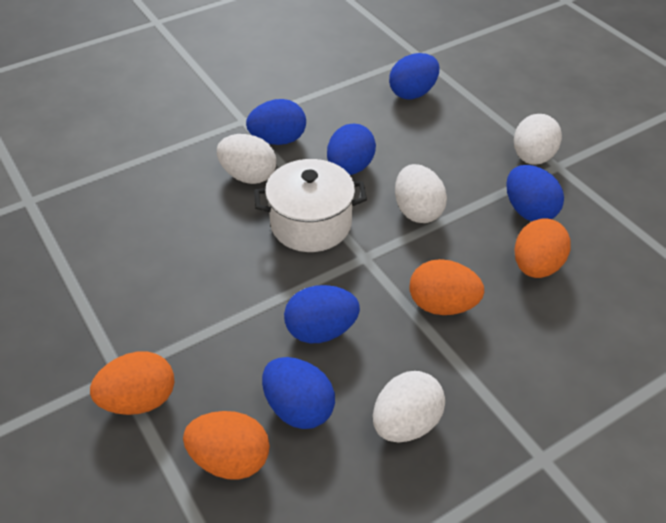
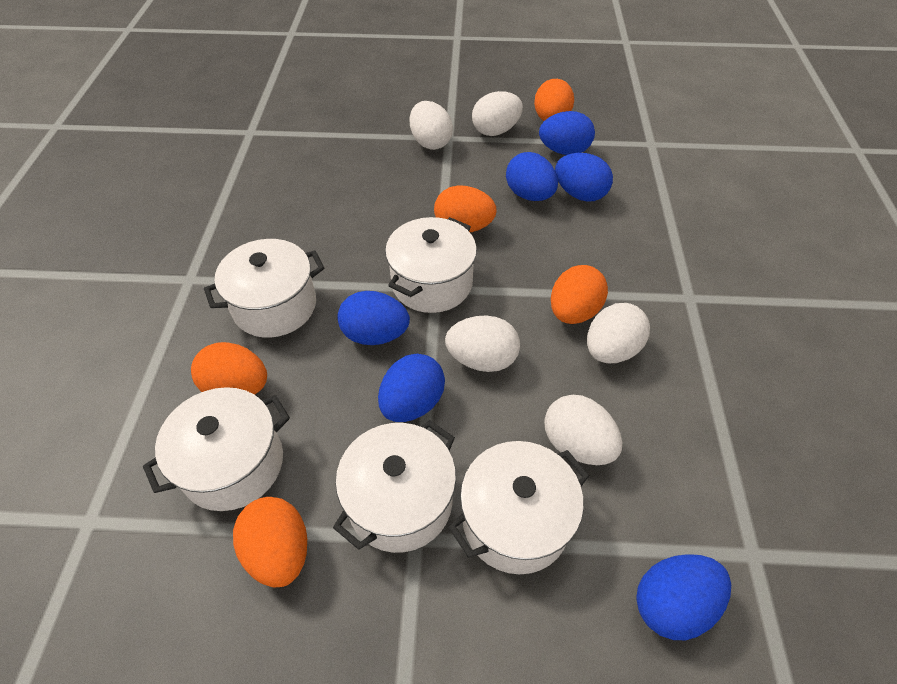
orange egg: [90,352,174,415] [183,411,270,480] [410,259,484,315] [514,218,571,278] = 4 -> [191,342,267,395] [233,497,307,587] [434,185,497,232] [534,79,574,121] [551,265,608,324] = 5
white egg: [217,134,276,184] [373,371,445,443] [395,164,447,223] [514,114,562,165] = 4 -> [410,101,453,150] [445,316,520,372] [472,91,523,136] [544,395,622,465] [587,303,650,363] = 5
white pot: [254,159,367,252] = 1 -> [143,387,290,511] [204,239,324,338] [333,420,456,553] [385,217,477,313] [448,441,589,574] = 5

